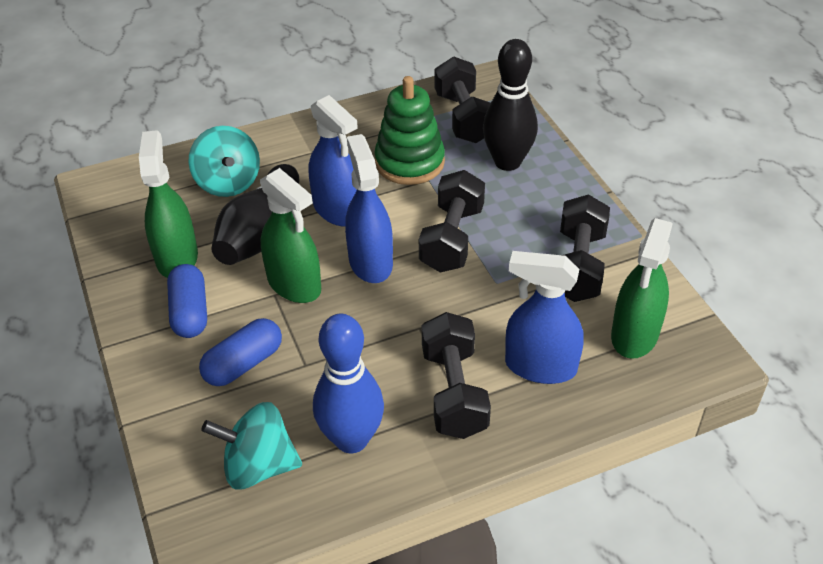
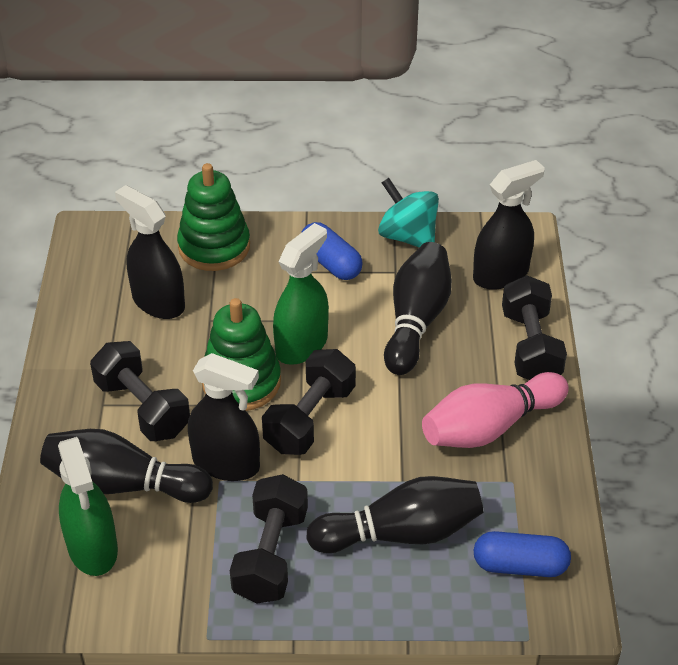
black bowling pin: [211,164,299,265] [483,39,538,171] = 2 -> [40,429,213,503] [306,476,483,553] [384,242,452,375] = 3
black spray bottle: none = 0 -> [115,185,185,319] [188,353,260,481] [473,160,545,290] = 3
blue bowling pin: [313,314,384,453] = 1 -> none = 0
blue spray bottle: [309,95,358,227] [345,134,393,283] [505,251,584,384] = 3 -> none = 0
green spray bottle: [139,130,198,278] [260,168,321,303] [611,218,673,359] = 3 -> [58,437,118,576] [273,223,329,365] = 2
green stacking toy: [374,76,445,185] = 1 -> [177,163,250,271] [202,298,281,411] = 2
pink bowling pin: none = 0 -> [422,372,569,448] = 1
turquoise spinning top: [188,126,260,197] [201,402,302,490] = 2 -> [378,178,439,247] = 1

